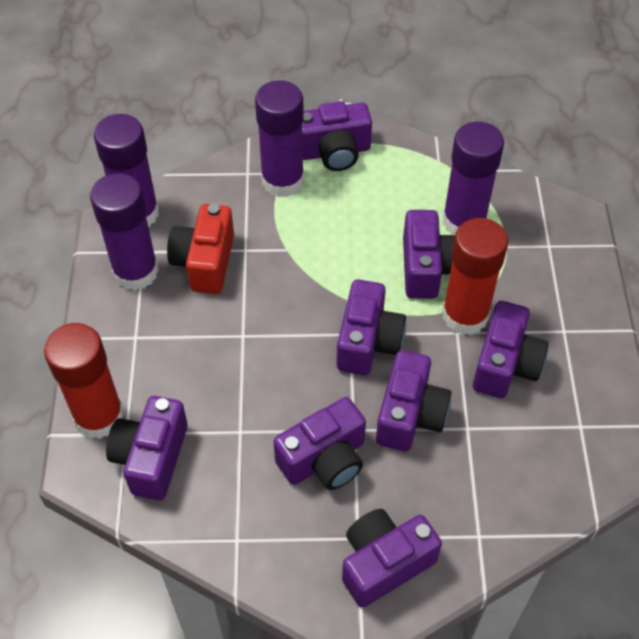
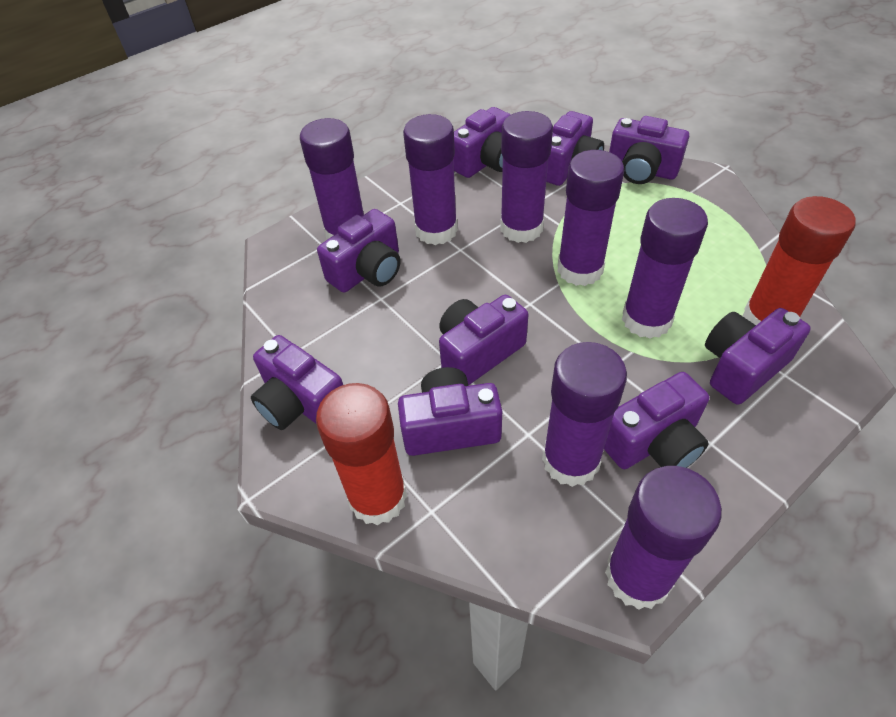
purple camera: [106,396,188,500] [273,397,366,490] [302,101,372,171] [337,279,406,375] [342,509,442,608] [376,350,451,451] [403,210,455,299] [473,301,549,398] = 8 -> [251,335,343,430] [317,209,401,293] [398,367,502,456] [439,295,528,386] [453,107,511,178] [546,111,604,186] [604,372,709,469] [609,116,689,184] [705,308,811,405] = 9
purple glue stick: [90,173,159,291] [94,114,159,227] [255,80,304,197] [443,121,504,235] = 4 -> [300,118,364,240] [403,114,458,245] [500,111,553,243] [542,342,627,487] [558,150,624,286] [605,466,722,610] [622,198,708,339] = 7
red camera: [167,204,234,294] = 1 -> none = 0

